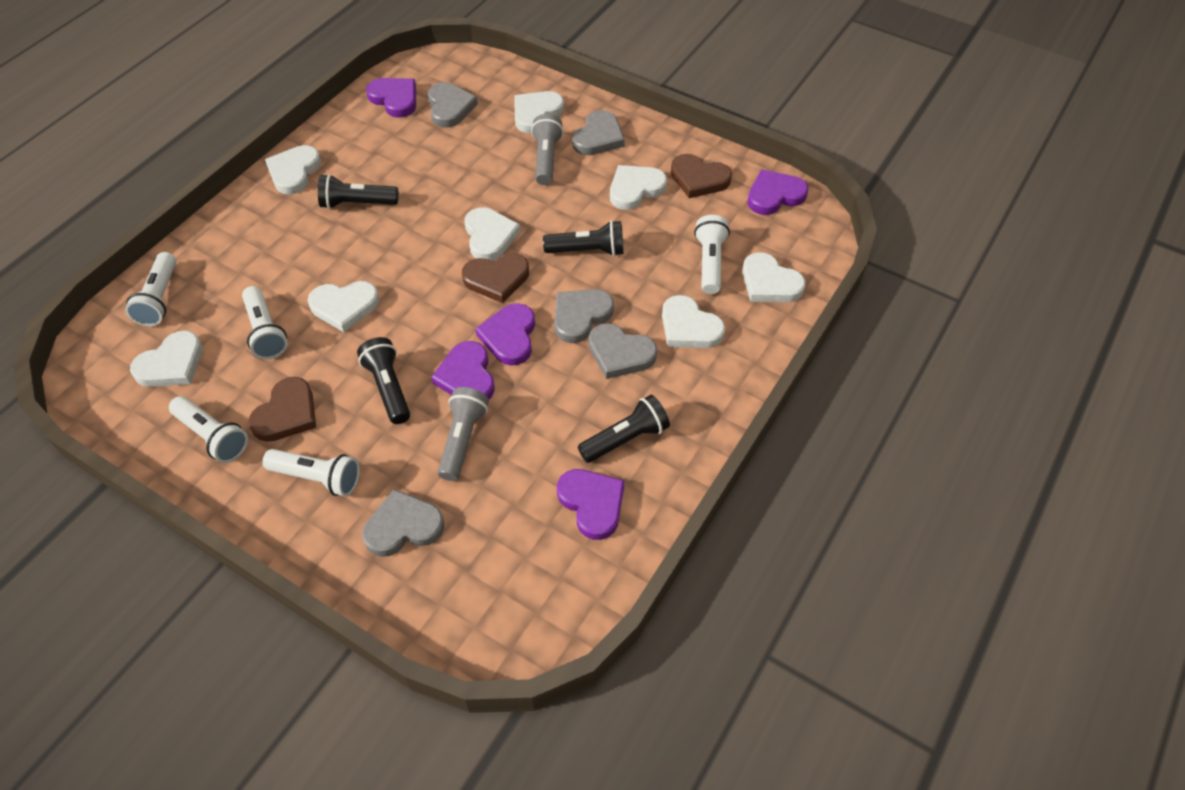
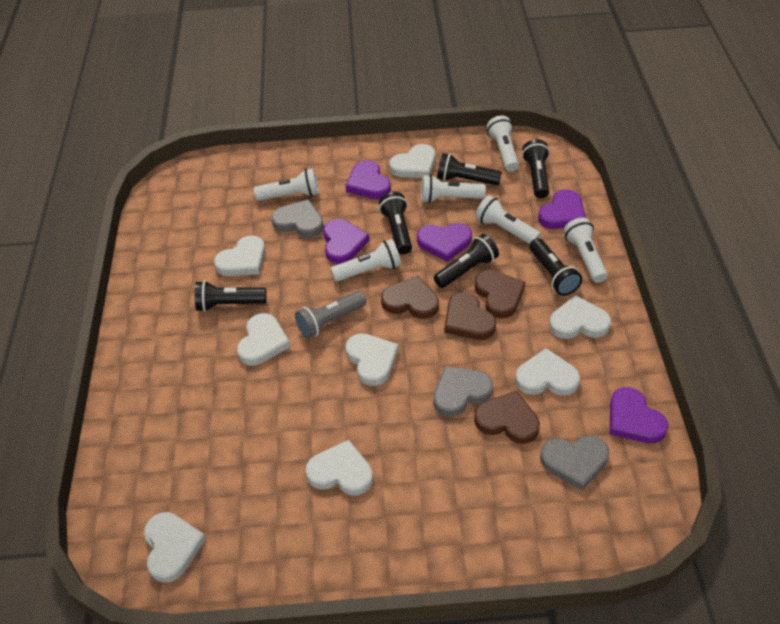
black flashlight: [318,174,398,209] [357,337,410,424] [543,220,624,256] [578,395,670,463] = 4 -> [195,280,267,312] [379,192,412,254] [434,234,499,288] [437,153,502,185] [522,139,550,198] [529,238,582,296] = 6
brown heart: [248,377,316,442] [462,253,529,303] [671,154,732,198] = 3 -> [381,275,439,319] [445,292,496,340] [474,270,525,318] [474,391,540,444] = 4
grey flashlight: [438,387,489,481] [531,114,564,185] = 2 -> [295,291,366,339] = 1
grey heart: [362,489,444,557] [428,82,478,128] [554,289,614,343] [572,110,625,155] [589,323,657,379] = 5 -> [271,199,324,238] [433,366,493,417] [540,435,609,491] = 3
white flashlight: [125,252,176,326] [169,396,248,463] [242,286,287,359] [262,449,360,496] [694,215,730,294] = 5 -> [254,169,319,201] [331,239,401,282] [421,174,486,203] [475,195,541,244] [487,115,519,172] [564,217,608,283] = 6

